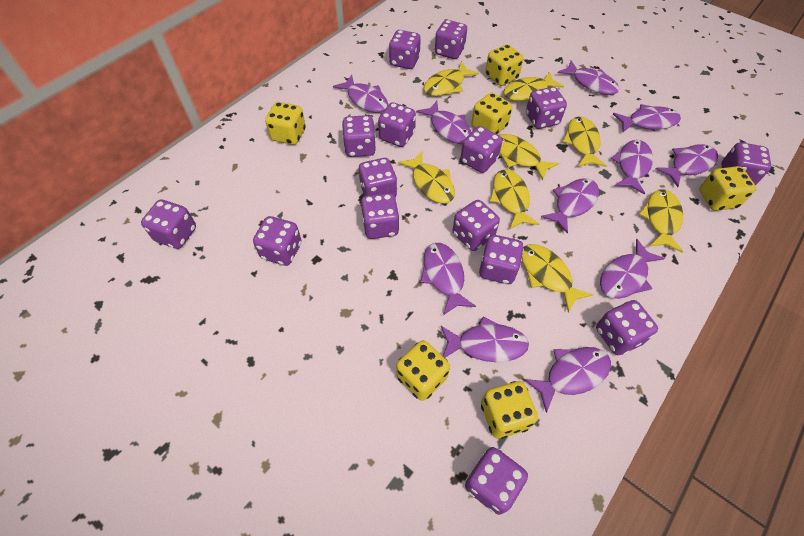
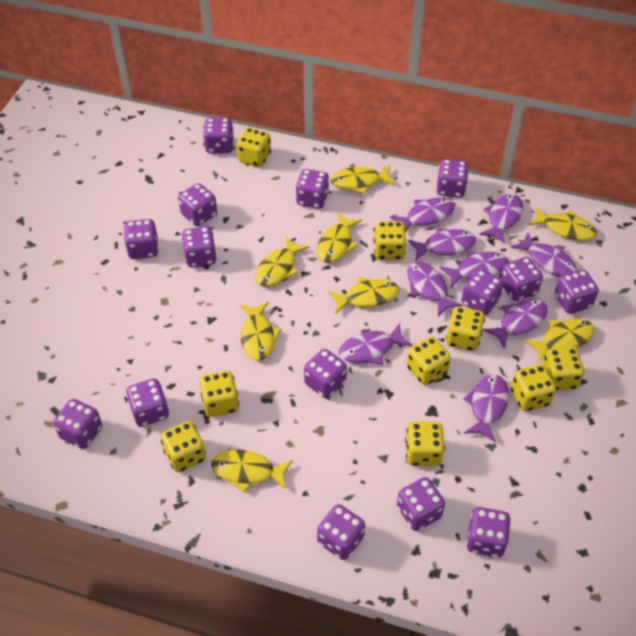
purple fish: [333,75,388,113] [416,101,471,144] [420,243,476,315] [441,316,529,362] [524,347,611,413] [541,178,599,234] [557,60,619,95] [600,239,665,299] [611,140,653,194] [613,104,681,133] [656,144,718,187] = 11 -> [339,323,412,364] [390,198,455,231] [407,262,463,317] [408,227,476,260] [440,251,509,288] [463,375,509,442] [479,194,523,244] [483,299,548,349] [511,232,577,277] = 9
yellow dice: [265,102,306,145] [396,340,450,401] [471,93,512,134] [481,381,538,439] [485,44,524,86] [699,166,756,211] = 6 -> [161,421,206,472] [199,371,239,417] [237,128,271,167] [373,221,406,260] [405,422,445,466] [407,337,451,385] [446,306,485,351] [511,365,556,411] [542,347,585,391] = 9

